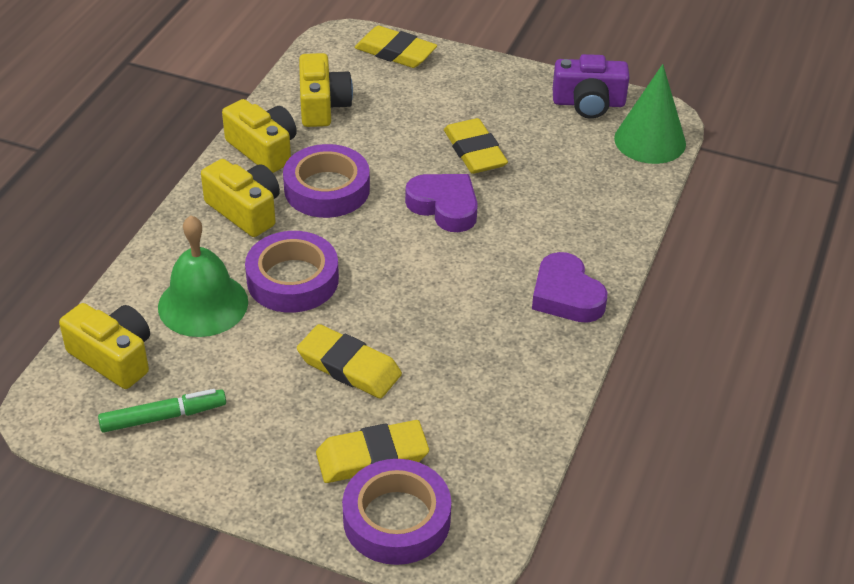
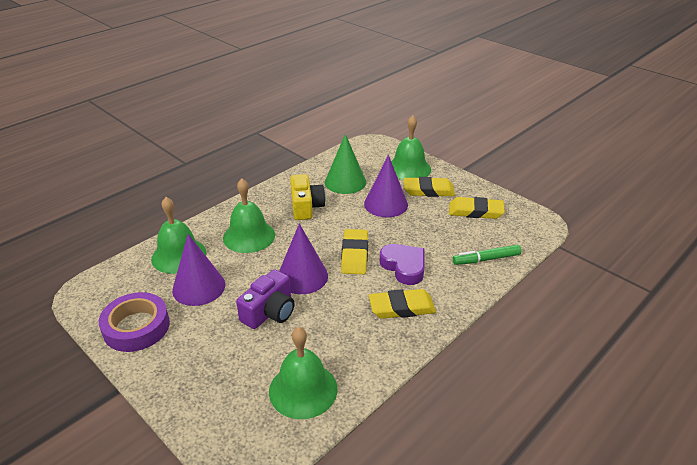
green bell: [158,215,248,337] = 1 -> [151,197,206,274] [223,179,275,253] [269,327,338,419] [391,115,431,180] = 4
purple cone: none = 0 -> [172,234,225,306] [279,223,328,294] [364,155,408,217] = 3
purple heart: [405,174,478,232] [532,252,607,323] = 2 -> [380,244,424,285] = 1
purple tape: [245,231,339,313] [283,144,370,218] [342,459,451,565] = 3 -> [99,292,170,352] = 1
yellow camera: [59,303,150,389] [201,159,280,237] [222,99,297,173] [299,53,353,127] = 4 -> [290,174,325,220] = 1

